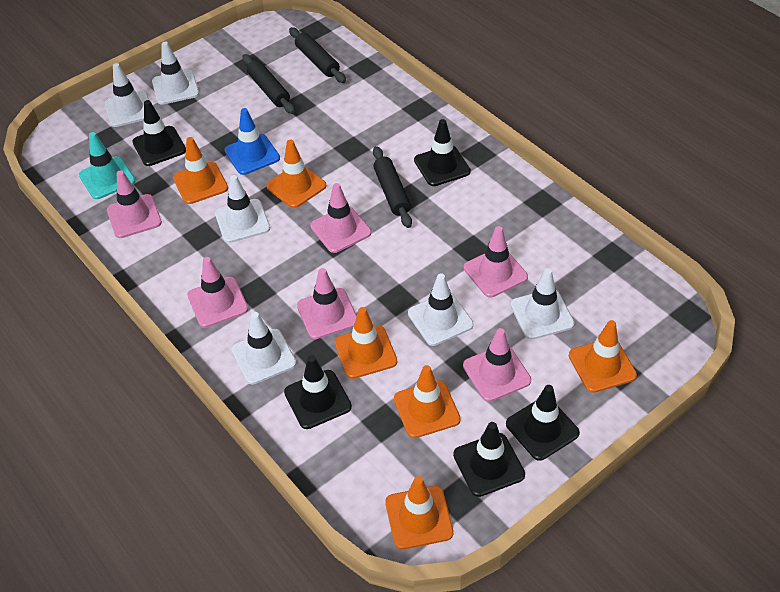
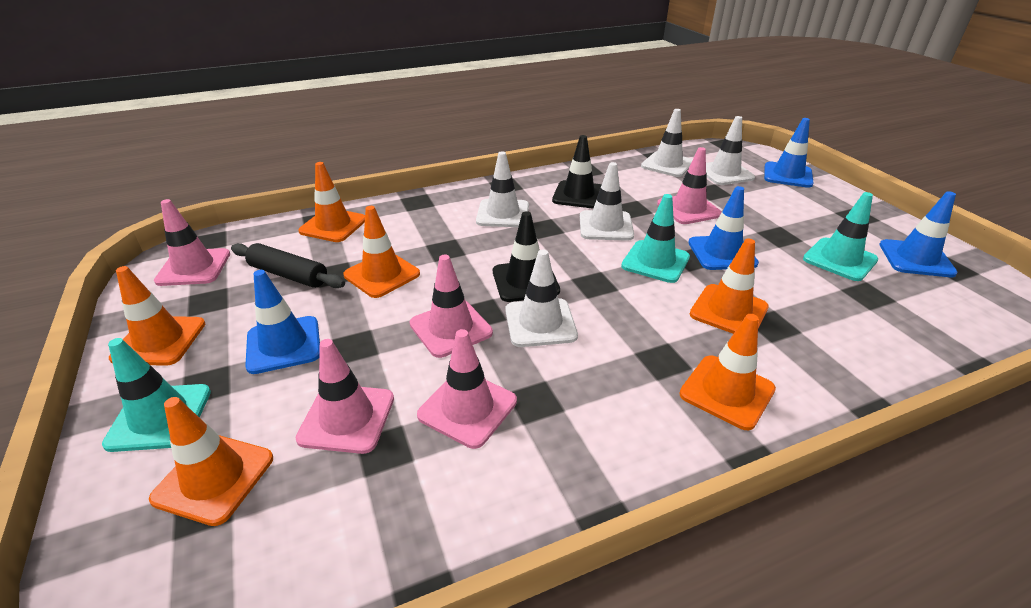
black rolling pin: [242,54,295,114] [289,27,346,83] [373,146,412,228] = 3 -> [231,243,345,288] = 1
black traffic cone: [132,100,186,166] [284,355,352,429] [414,119,471,186] [453,422,525,497] [506,385,580,461] = 5 -> [493,211,560,302] [552,135,601,208] = 2
blue traffic cone: [225,108,280,175] = 1 -> [245,270,320,374] [688,186,759,270] [764,118,814,188] [880,191,958,277] = 4
pink traffic cone: [107,170,162,238] [187,257,248,328] [297,268,357,339] [310,183,371,253] [463,328,531,402] [464,226,528,298] = 6 -> [154,199,230,286] [296,339,394,454] [410,254,493,358] [417,329,517,449] [657,147,721,224] = 5
turquoise traffic cone: [79,132,135,199] = 1 -> [102,338,211,452] [621,194,690,283] [803,192,878,281] = 3
white traffic cone: [105,63,149,127] [152,42,199,105] [215,175,270,243] [232,312,296,385] [408,273,473,346] [510,268,574,340] = 6 -> [476,151,529,227] [505,249,578,347] [580,162,634,241] [641,109,693,177] [706,116,755,185] = 5

